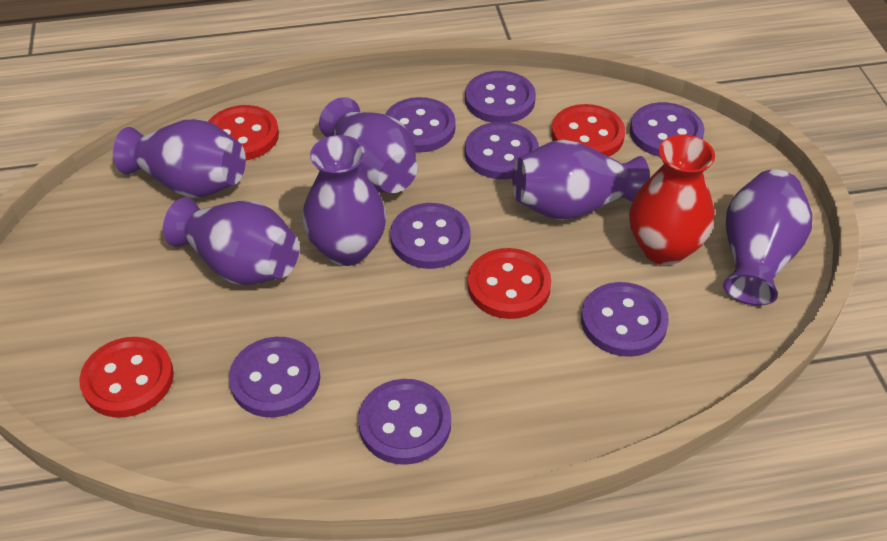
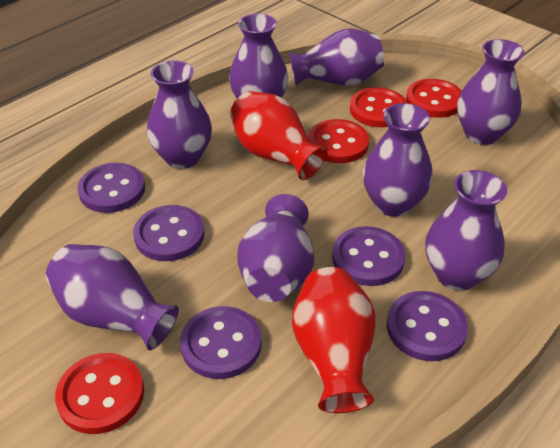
purple button: [229,337,320,417] [358,379,451,465] [385,97,456,153] [390,203,470,269] [465,71,536,123] [465,122,539,179] [581,282,669,357] [630,102,705,157] = 8 -> [77,163,145,213] [133,205,205,261] [180,306,262,379] [332,226,405,286] [387,291,468,361] = 5
purple vase: [113,119,246,198] [163,198,299,285] [302,135,386,266] [319,97,417,193] [513,140,650,220] [723,170,812,306] = 6 -> [46,244,179,350] [147,61,212,169] [229,13,288,98] [237,194,314,302] [289,28,384,86] [363,103,433,217] [425,170,507,291] [457,39,525,145] = 8
red vase: [629,134,715,265] = 1 -> [230,91,327,180] [292,267,376,413] = 2

